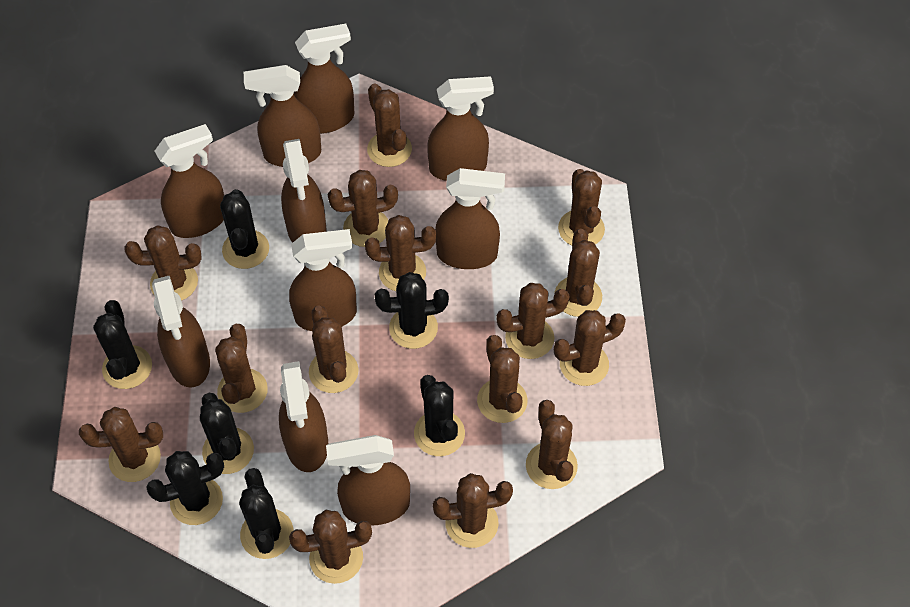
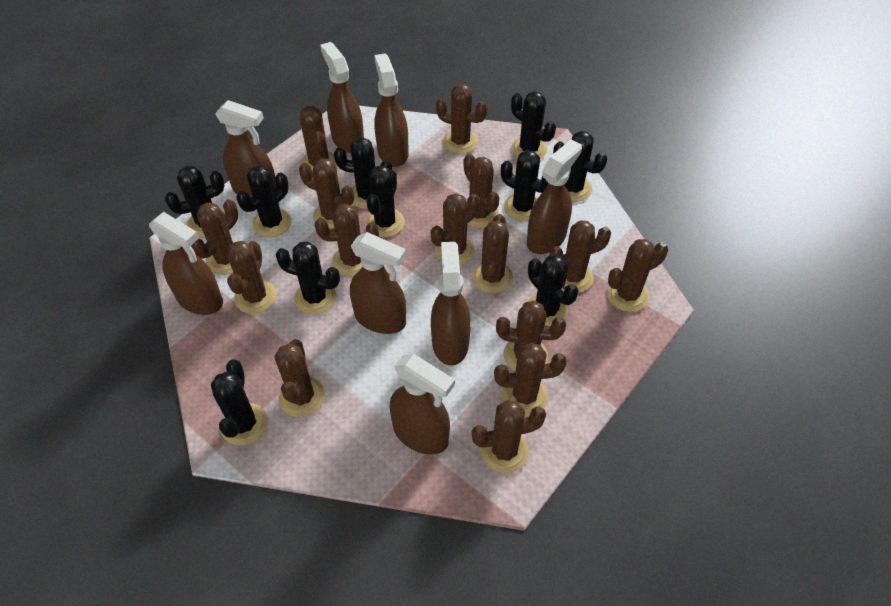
black cactus: [93,300,152,389] [146,451,224,525] [200,393,254,474] [220,189,269,269] [239,468,294,559] [374,272,449,349] [414,375,465,456] = 7 -> [165,166,225,237] [211,360,268,446] [236,165,292,237] [276,241,340,315] [334,138,393,209] [366,166,405,237] [501,150,548,222] [511,91,556,159] [528,255,578,326] [553,131,607,202] = 10
brown spray bottle: [152,276,210,388] [155,124,224,238] [244,65,321,167] [279,361,328,472] [281,139,327,243] [289,229,357,331] [294,24,354,134] [326,435,410,526] [427,76,494,181] [435,168,505,269] = 10 -> [149,212,223,315] [215,100,276,198] [320,42,364,153] [350,232,406,334] [374,53,409,167] [390,354,455,454] [431,242,471,366] [527,140,582,254] = 8

